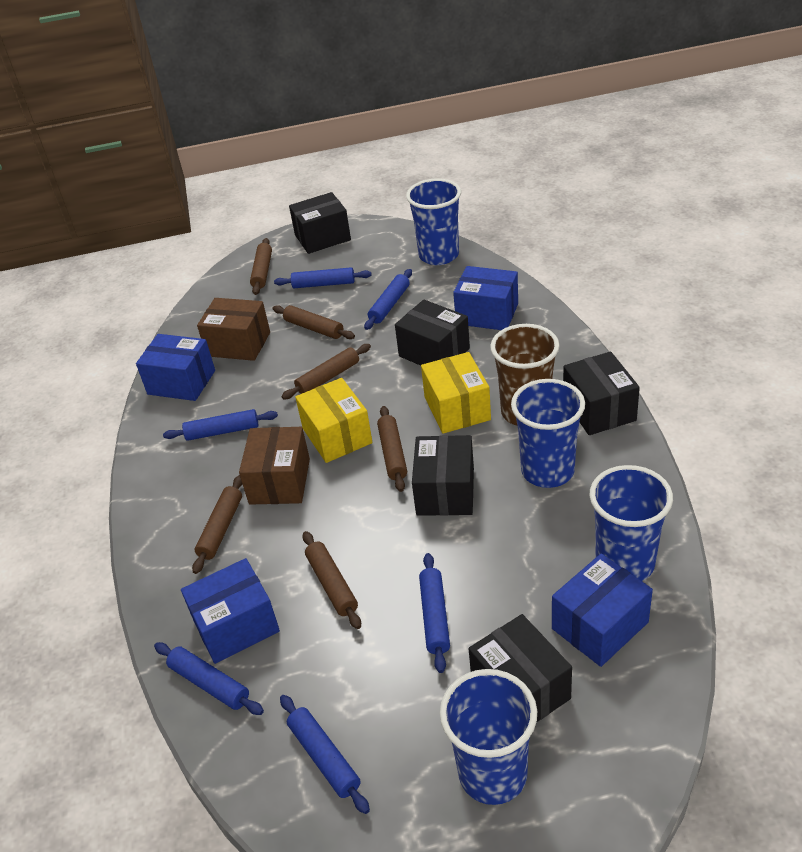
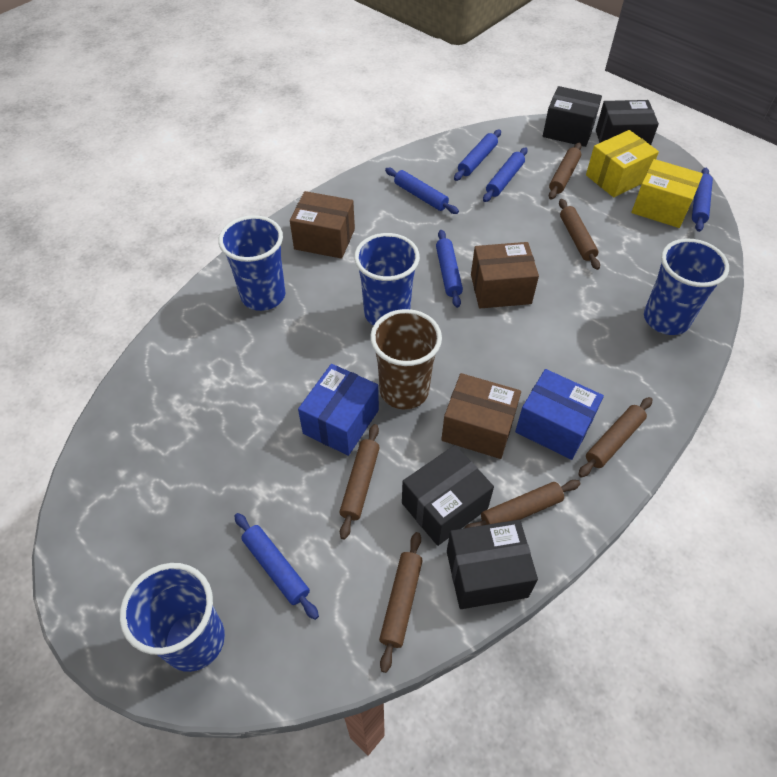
black box: [289,192,351,254] [395,300,470,366] [412,435,474,516] [469,614,572,723] [563,352,640,435] = 5 -> [402,445,494,546] [447,520,538,609] [543,86,602,147] [596,100,659,145] = 4
blue box: [136,334,215,401] [181,558,280,664] [453,266,518,330] [552,553,653,667] = 4 -> [298,364,379,456] [515,369,604,460] = 2
brown box: [197,298,270,361] [239,427,310,505] = 2 -> [290,191,355,259] [441,373,521,459] [471,242,539,308] = 3

